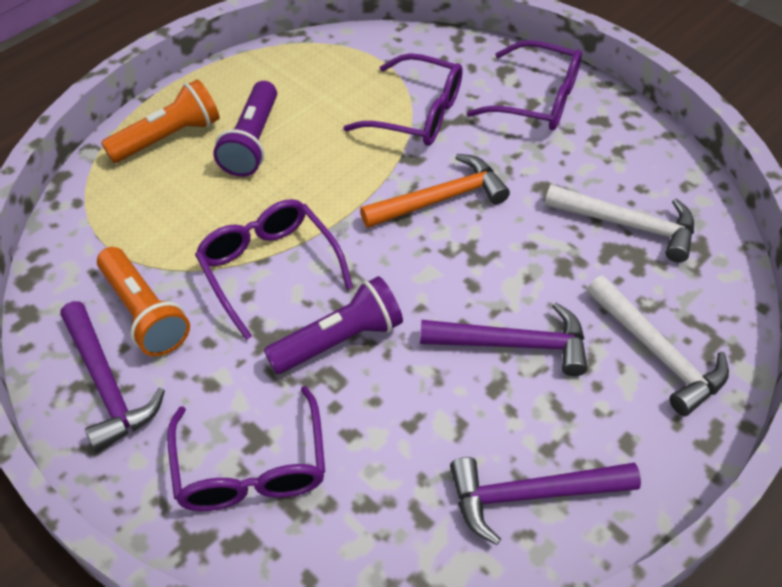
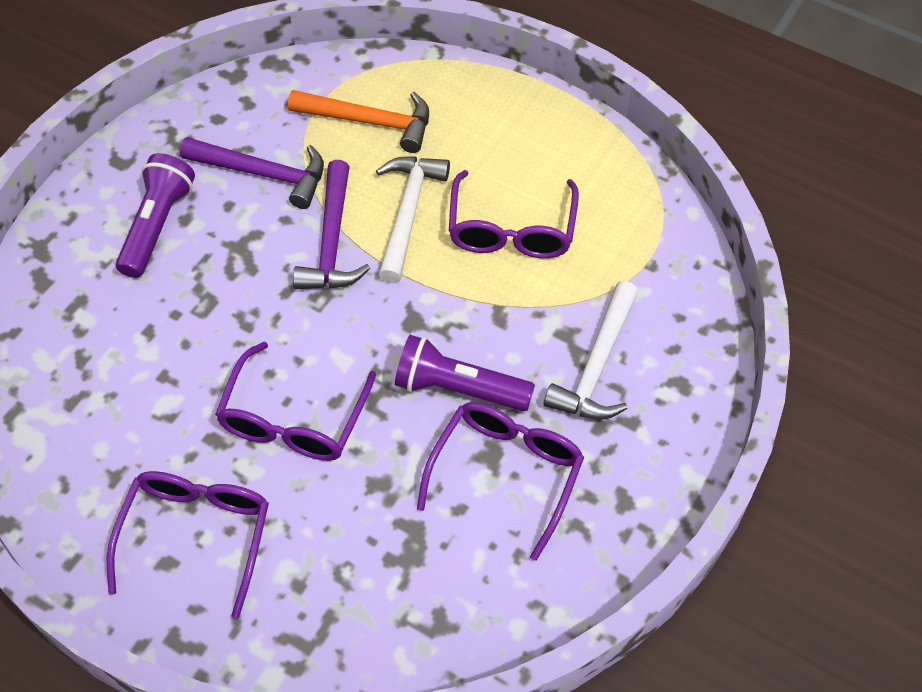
orange flashlight: [97,247,190,356] [101,79,220,163] = 2 -> none = 0
purple hammer: [61,301,165,452] [420,303,588,376] [450,457,641,545] = 3 -> [180,137,324,209] [293,160,370,289] = 2

